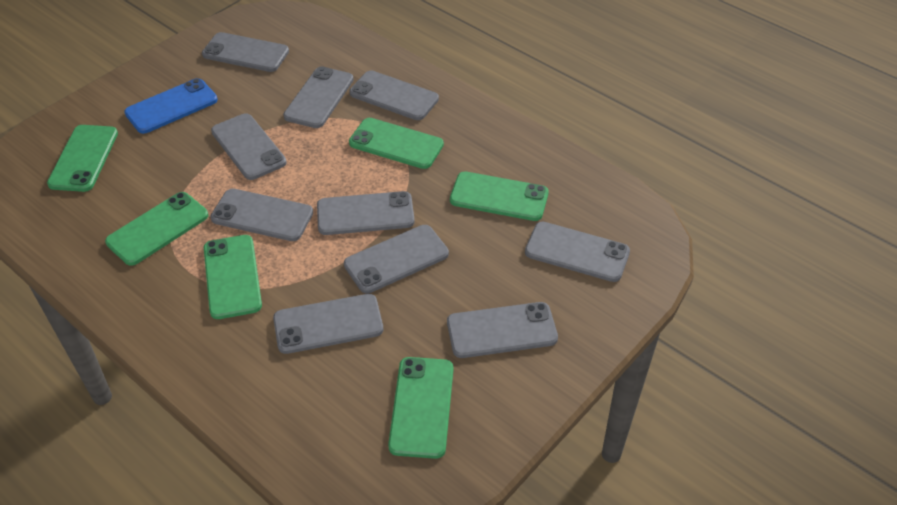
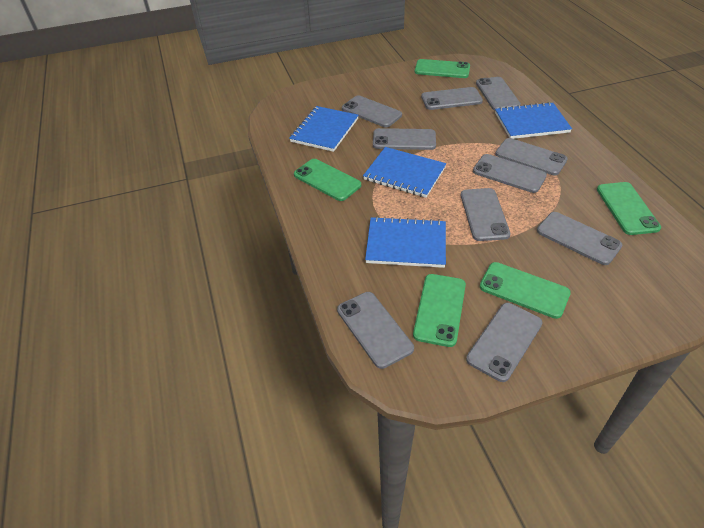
blue notebook: none = 0 -> [289,106,359,152] [363,147,446,198] [365,216,446,268] [495,102,572,139] = 4
blue phone: [124,78,218,134] = 1 -> none = 0
green phone: [47,125,118,192] [105,192,208,266] [204,235,262,319] [349,118,444,169] [388,357,454,459] [450,171,549,221] = 6 -> [294,159,361,201] [413,274,466,347] [415,59,470,78] [480,262,571,319] [597,182,661,235] = 5

